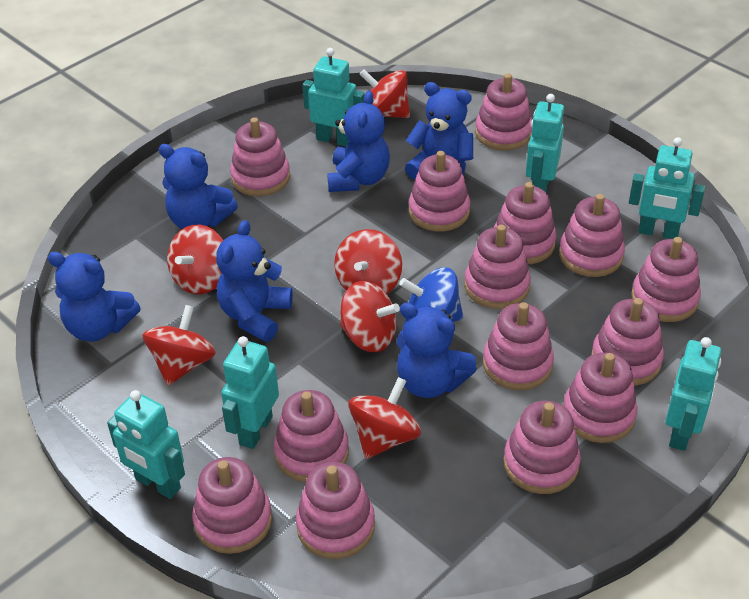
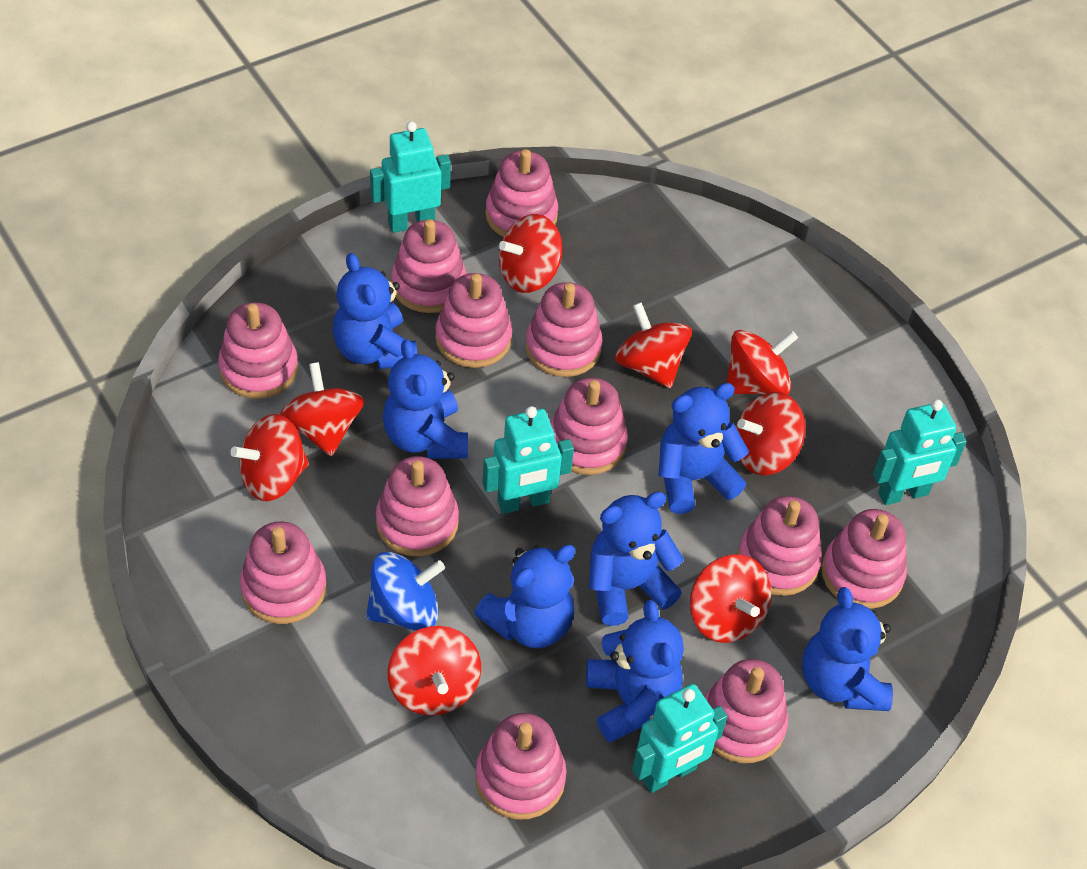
blue teddy bear: [48,252,141,342] [158,144,238,229] [216,220,293,342] [327,91,390,192] [397,302,477,398] [405,82,473,180] = 6 -> [332,253,417,369] [383,340,468,459] [474,545,575,649] [586,600,684,742] [589,492,684,626] [658,383,749,514] [802,587,893,711] = 7
pink stacking toy: [192,457,272,554] [230,117,290,196] [274,390,349,482] [296,462,375,559] [409,151,470,232] [464,224,531,309] [475,73,532,151] [483,302,554,390] [494,182,556,264] [503,401,581,494] [559,194,625,277] [563,352,638,443] [591,298,664,386] [631,237,701,322] = 14 -> [218,302,298,399] [240,521,326,624] [376,456,459,557] [391,219,467,313] [435,273,512,368] [475,713,567,820] [485,149,558,237] [525,282,603,377] [550,378,628,475] [704,659,788,763] [738,496,822,596] [821,509,907,609] = 12
red spinning top: [142,305,216,386] [167,225,223,294] [334,229,402,294] [340,281,400,352] [348,377,421,459] [360,69,410,118] = 6 -> [230,414,309,501] [280,362,365,456] [388,626,481,716] [499,214,563,293] [615,302,692,388] [690,554,771,643] [727,330,798,395] [736,392,806,475] = 8
turquoise robot: [107,390,185,499] [221,336,279,449] [303,48,365,147] [526,94,564,192] [629,137,705,239] [665,337,721,451] = 6 -> [370,121,451,233] [483,406,574,514] [632,684,728,793] [873,399,967,505] = 4

